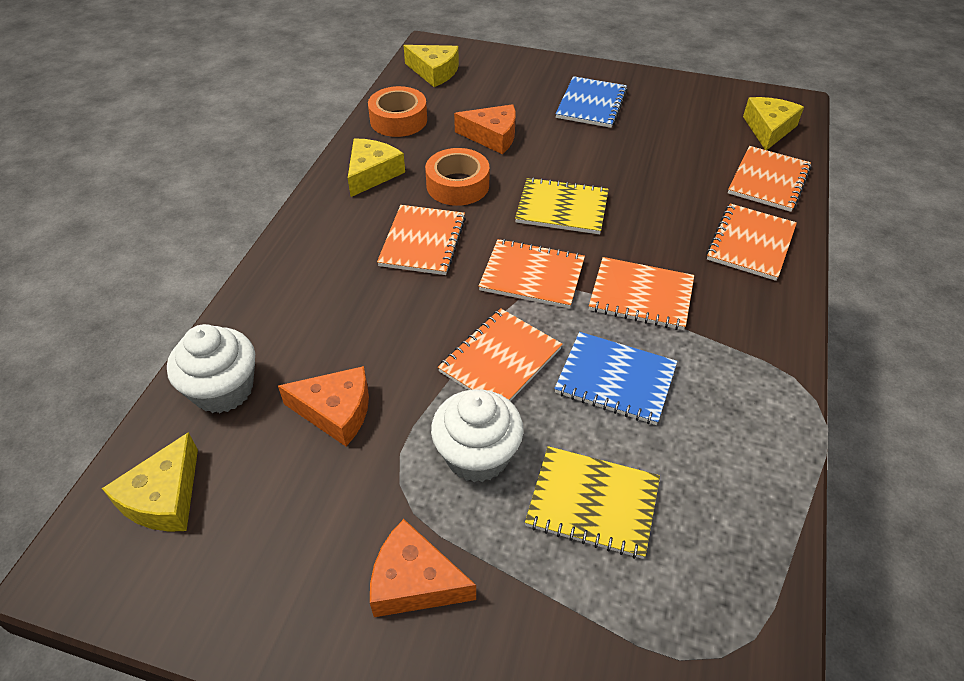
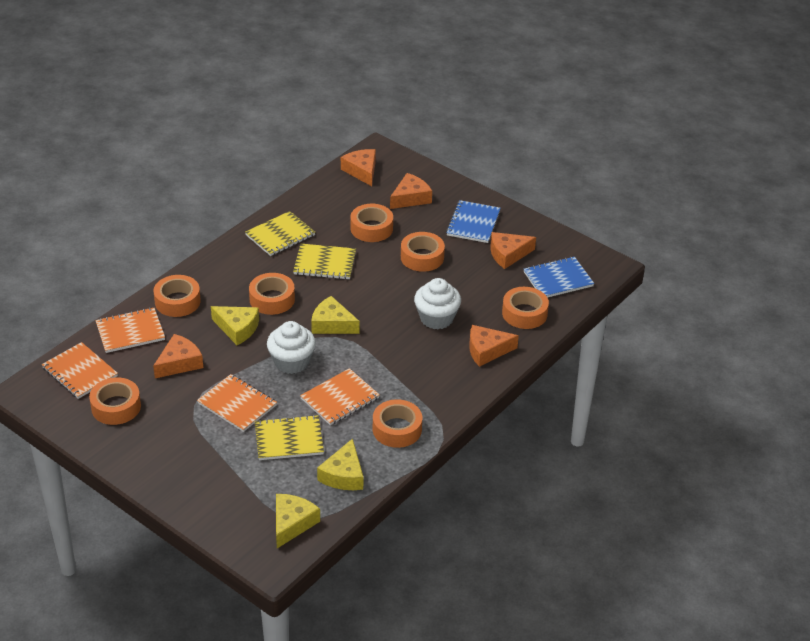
orange cheese: [278,366,369,446] [370,519,476,617] [454,104,515,154] = 3 -> [153,334,203,378] [341,149,376,186] [390,173,432,209] [469,325,519,367] [490,232,536,269] = 5
orange notebook: [377,205,466,275] [438,308,562,401] [479,239,585,309] [589,257,694,330] [706,204,797,281] [728,146,811,212] = 6 -> [42,342,118,399] [95,307,165,353] [197,374,277,432] [300,368,380,425] = 4
orange tape: [368,86,427,137] [425,148,489,206] = 2 -> [89,377,141,425] [154,275,201,317] [249,273,295,315] [351,204,393,242] [373,399,422,448] [401,232,445,272] [502,287,549,329] = 7
yellow notebook: [515,177,609,234] [525,446,660,559] = 2 -> [245,211,315,256] [255,415,324,460] [293,244,356,279] = 3

